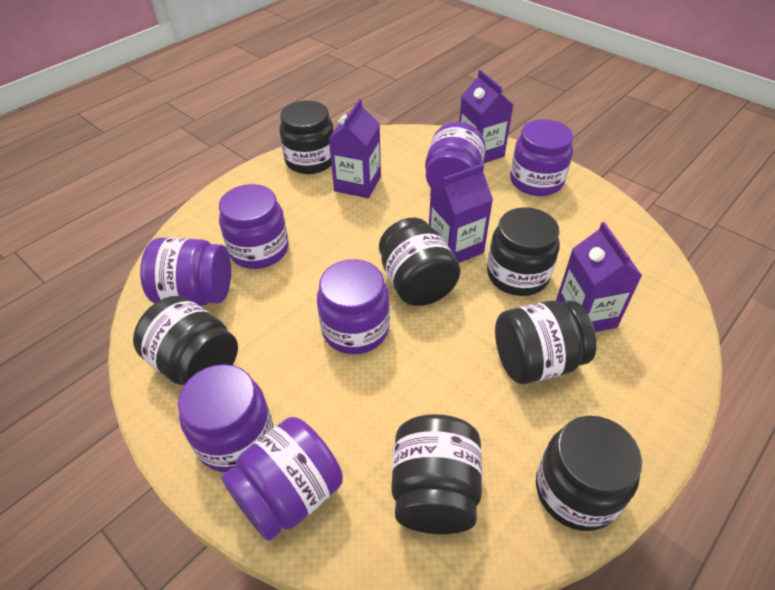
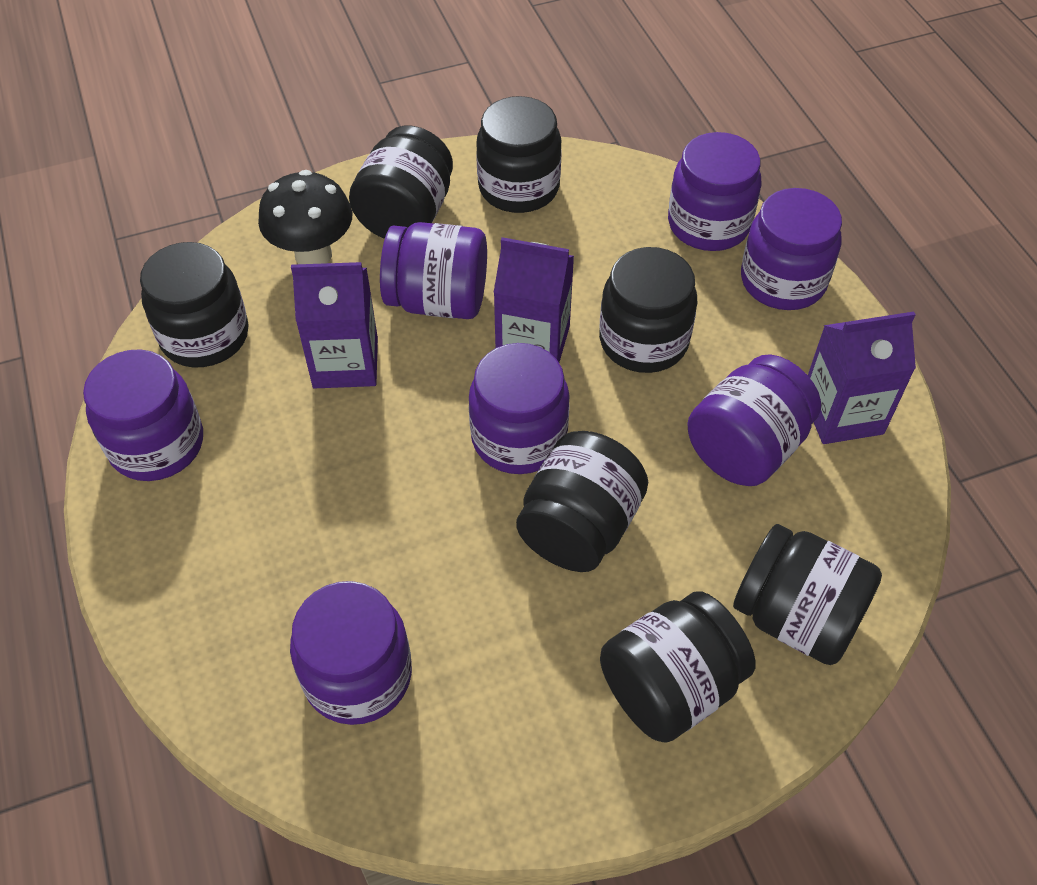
black mushroom: none = 0 -> [258,170,352,264] = 1
purple carton: [329,99,381,198] [429,164,493,263] [459,70,513,164] [556,222,642,332] = 4 -> [291,262,378,388] [494,237,574,362] [808,312,916,444] = 3

